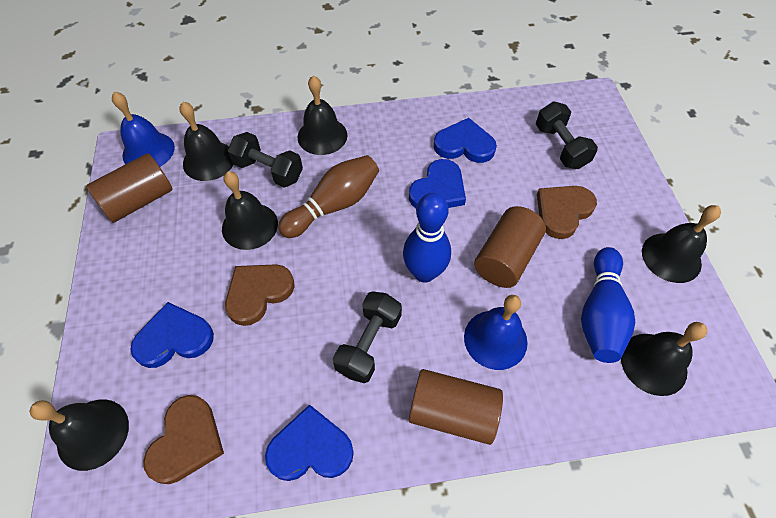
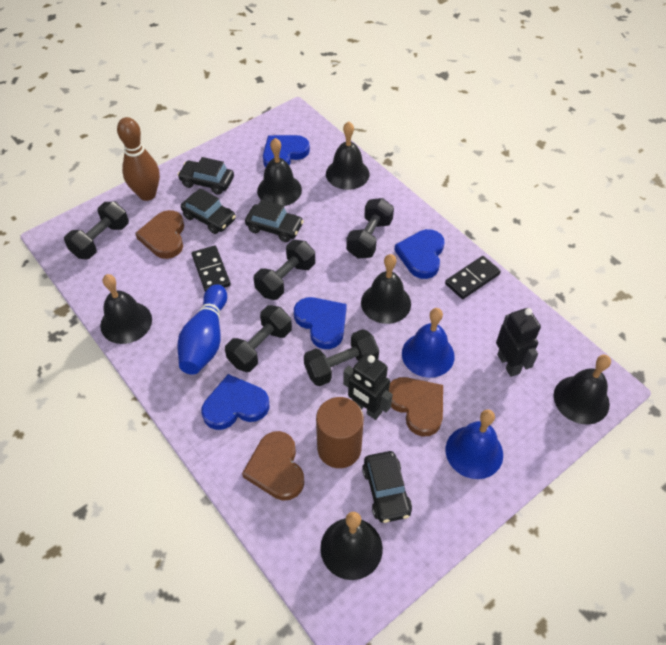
black car: none = 0 -> [178,157,234,195] [181,188,236,234] [245,199,304,242] [362,451,412,523] = 4
black domino: none = 0 -> [192,246,231,292] [445,256,501,299] = 2
black dumbbell: [228,132,303,188] [333,291,402,383] [536,102,598,169] = 3 -> [64,202,129,259] [225,305,292,372] [253,240,315,300] [304,329,379,386] [346,198,394,258] = 5
black robot: none = 0 -> [343,353,393,420] [496,308,541,377] = 2
blue bowling pin: [403,193,451,283] [581,247,635,363] = 2 -> [177,284,227,375] = 1
brown cylinder: [86,153,173,223] [409,369,503,445] [474,206,546,288] = 3 -> [316,397,364,468] = 1

